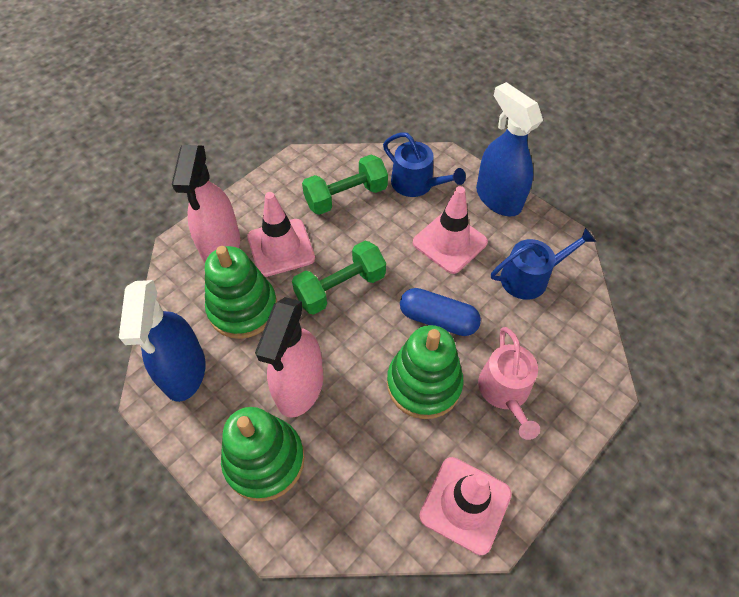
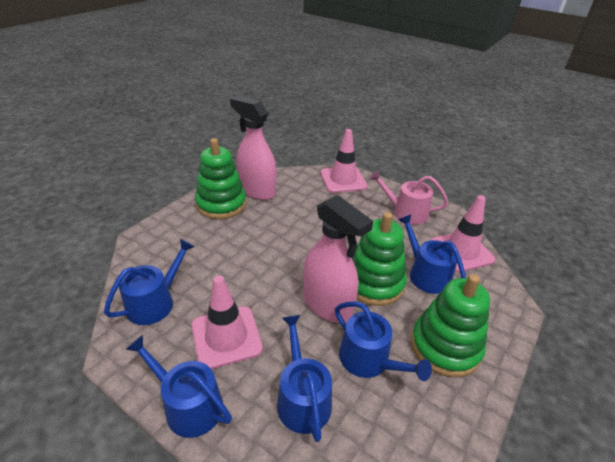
blue capsule: [400,288,481,336] = 1 -> none = 0
blue spray bottle: [119,280,205,402] [476,82,543,216] = 2 -> none = 0
blue watering can: [383,132,466,197] [491,227,596,300] = 2 -> [104,239,195,325] [125,335,232,438] [277,315,332,442] [335,301,432,381] [398,214,466,294] = 5
green dumbbell: [292,241,386,315] [302,155,388,215] = 2 -> none = 0

